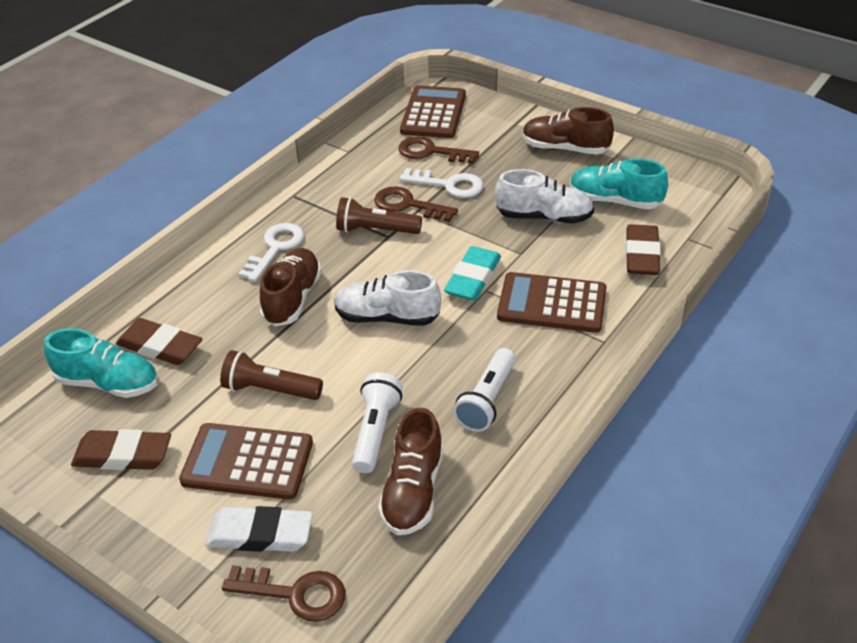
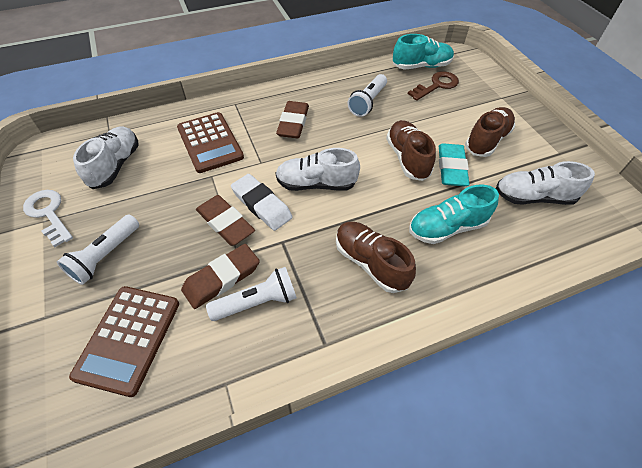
brown calculator: [179,423,313,500] [400,85,466,138] [497,272,607,333] = 3 -> [69,286,179,397] [177,112,244,173] = 2
brown flashlight: [220,350,323,400] [336,197,422,234] = 2 -> none = 0
brown key: [222,565,345,622] [374,187,458,222] [398,136,479,164] = 3 -> [408,71,459,101] = 1
white flashlight: [352,372,403,473] [453,348,515,432] = 2 -> [57,215,139,285] [206,267,297,321] [348,74,387,117] = 3
white key: [238,223,304,282] [400,168,483,198] = 2 -> [23,190,73,247] = 1
white shoe: [334,270,441,326] [495,169,594,224] = 2 -> [73,126,139,189] [276,148,360,191] [496,161,595,205] = 3

